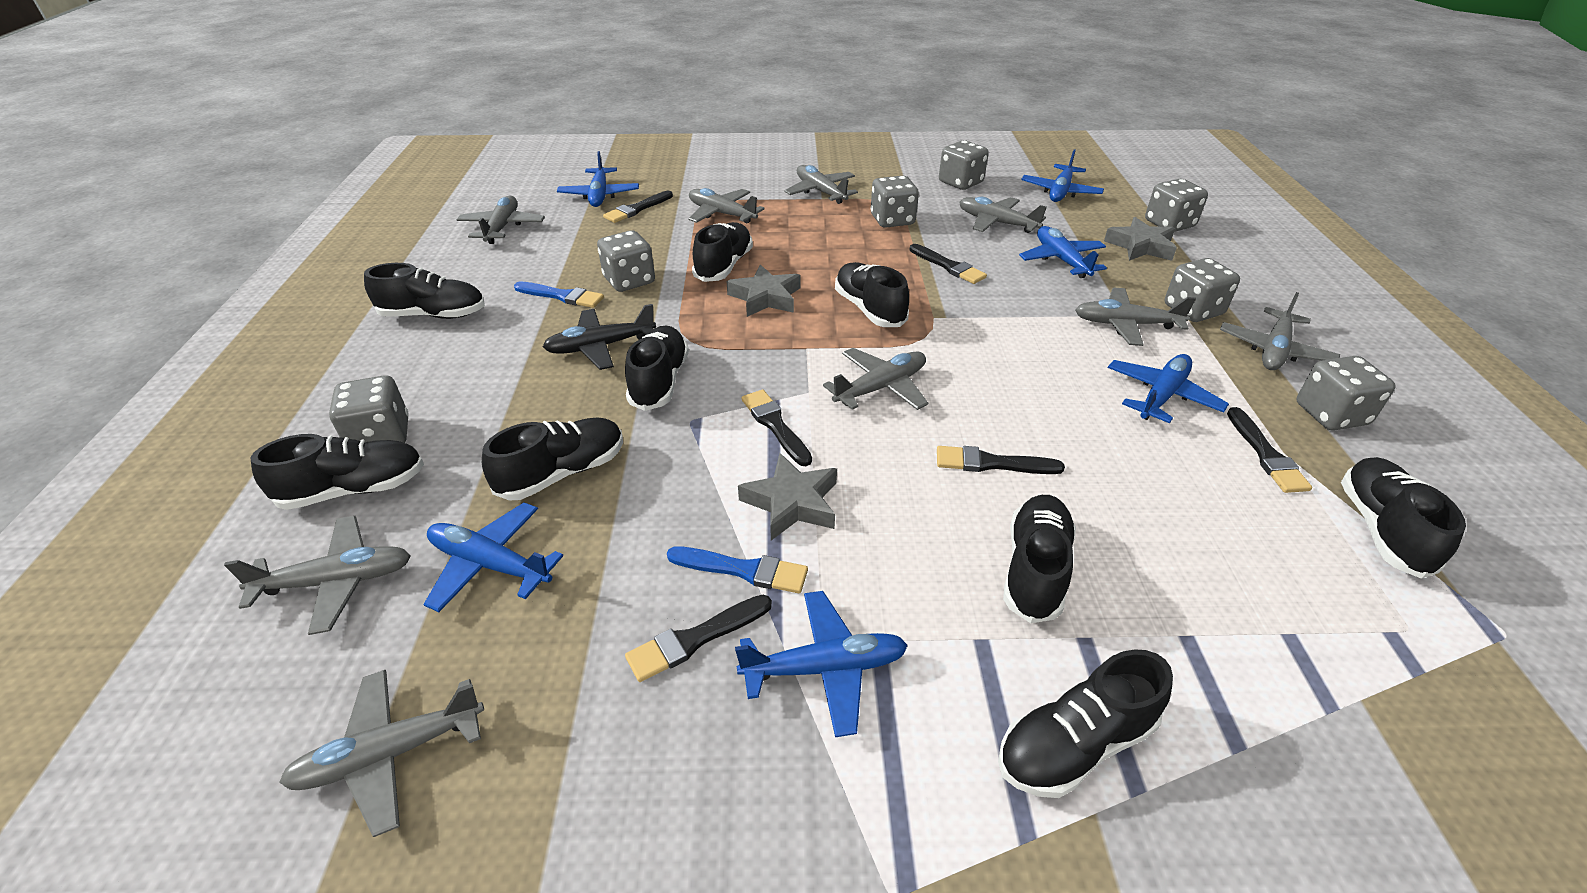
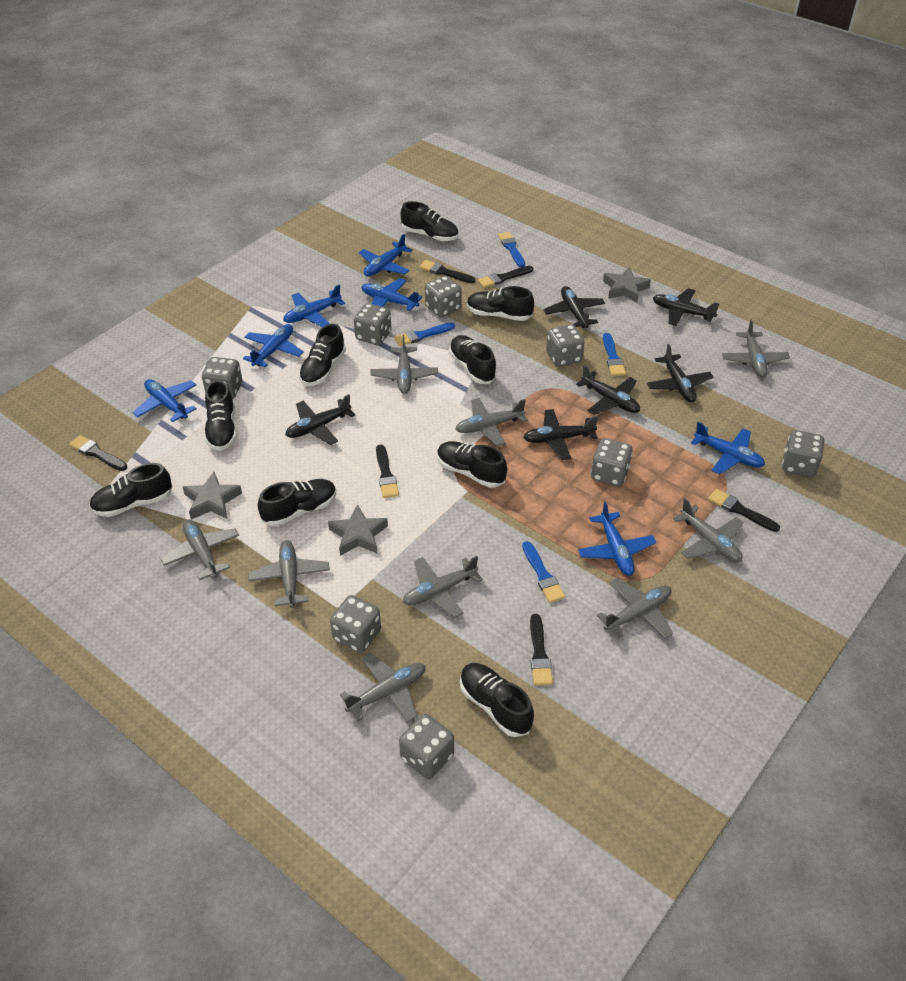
black plane: [543,304,656,370] = 1 -> [285,394,355,445] [523,409,598,460] [543,286,605,328] [576,365,640,415] [647,344,713,402] [653,288,720,326] = 6
blue brush: [514,282,604,308] [667,546,808,593] = 2 -> [394,323,455,346] [498,232,525,267] [522,541,565,603] [603,333,626,376] = 4
blue plane: [423,502,563,612] [557,151,639,207] [735,591,908,737] [1019,226,1107,278] [1021,149,1104,202] [1108,354,1229,423] = 6 -> [132,379,197,422] [243,324,304,367] [283,285,345,327] [359,234,413,277] [361,278,422,311] [578,501,656,576] [691,422,765,475] = 7
grey dice: [329,375,409,443] [597,230,655,292] [871,176,919,228] [939,140,989,190] [1145,179,1208,232] [1165,258,1240,322] [1296,356,1396,431] = 7 -> [202,357,242,399] [330,595,381,653] [354,303,391,345] [399,714,454,779] [425,276,462,318] [546,324,585,367] [591,438,633,486] [782,430,824,477] = 8

